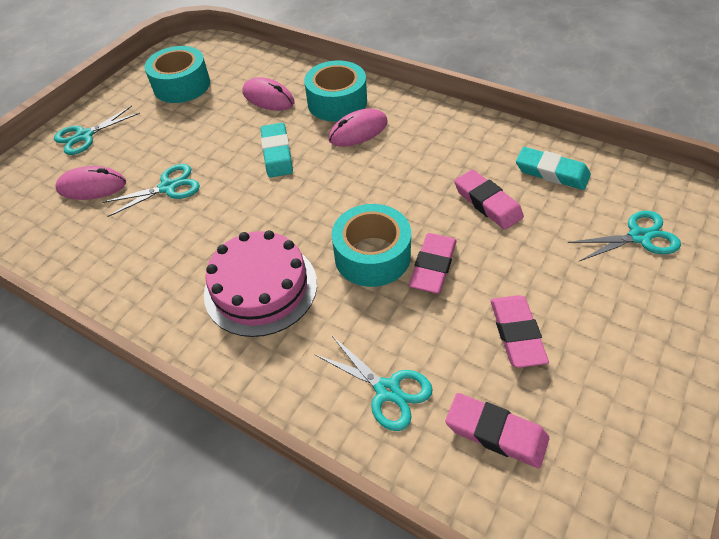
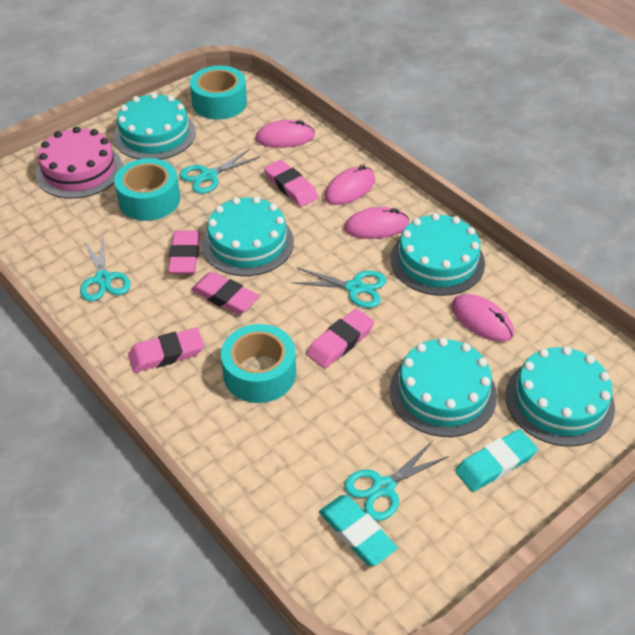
pink eraser: [409,233,457,294] [445,393,549,468] [454,169,524,230] [490,295,549,368] = 4 -> [128,328,204,373] [168,231,200,274] [191,272,260,315] [264,160,318,207] [307,309,374,368] = 5
pink mouse: [56,166,126,200] [243,77,294,111] [329,108,388,147] = 3 -> [255,120,315,148] [324,165,375,205] [344,207,409,239] [451,294,514,342] = 4
turquoise cake: none = 0 -> [113,92,196,160] [201,196,294,276] [390,338,497,437] [391,213,485,296] [505,346,615,447] = 5

